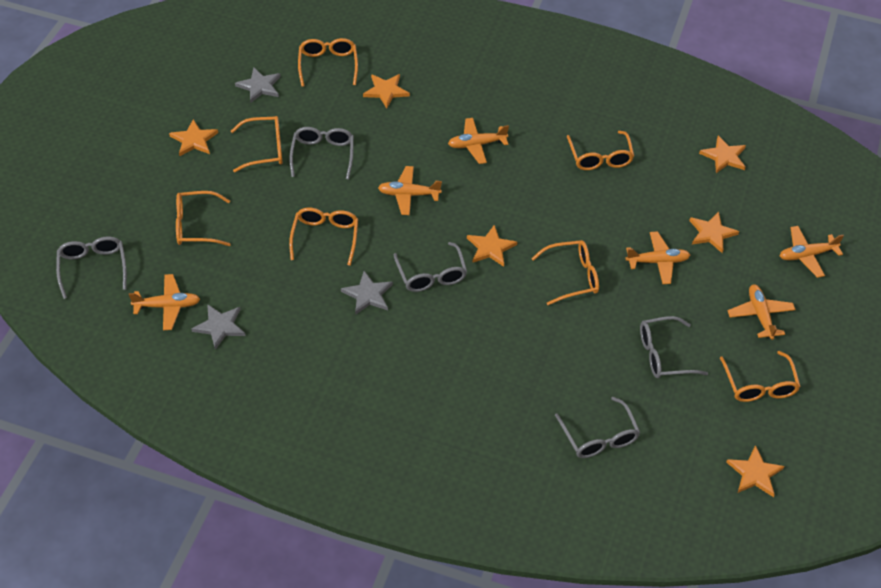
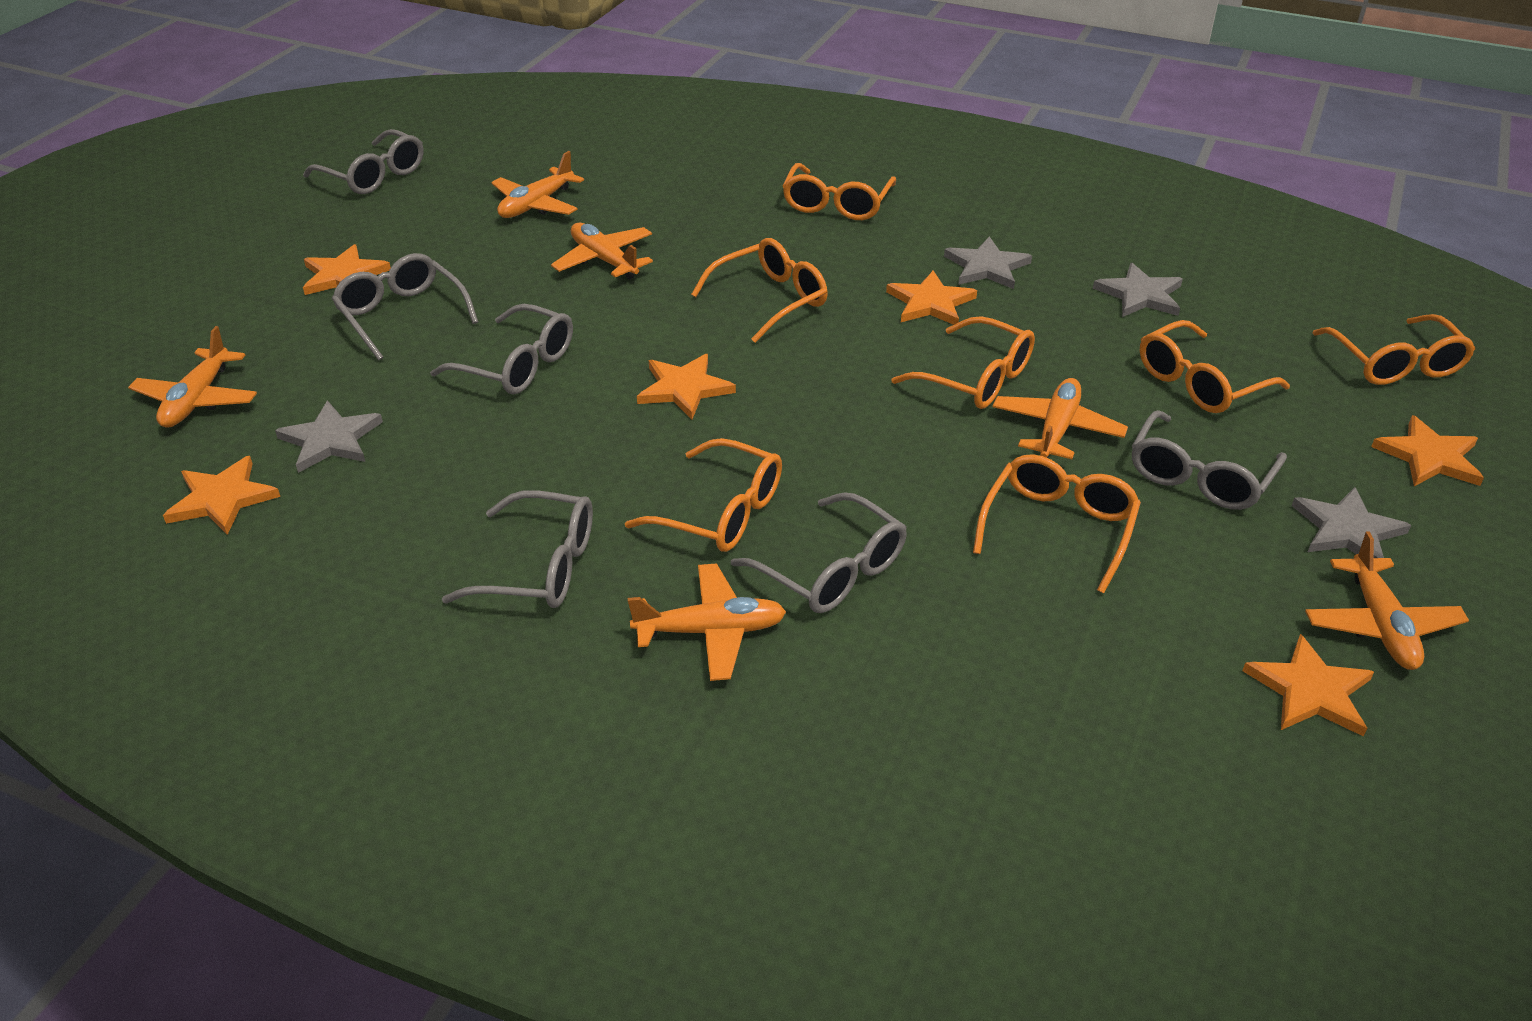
grey glasses: [56,236,127,299] [290,127,354,180] [394,242,467,292] [555,397,640,458] [640,316,708,378] = 5 -> [303,129,424,194] [332,253,478,360] [430,304,573,394] [442,490,593,608] [731,492,907,613] [1132,410,1287,510] = 6
grey star: [191,304,245,350] [235,67,281,103] [341,271,393,315] = 3 -> [275,400,383,473] [944,236,1032,289] [1093,263,1183,317] [1292,487,1411,558] = 4

